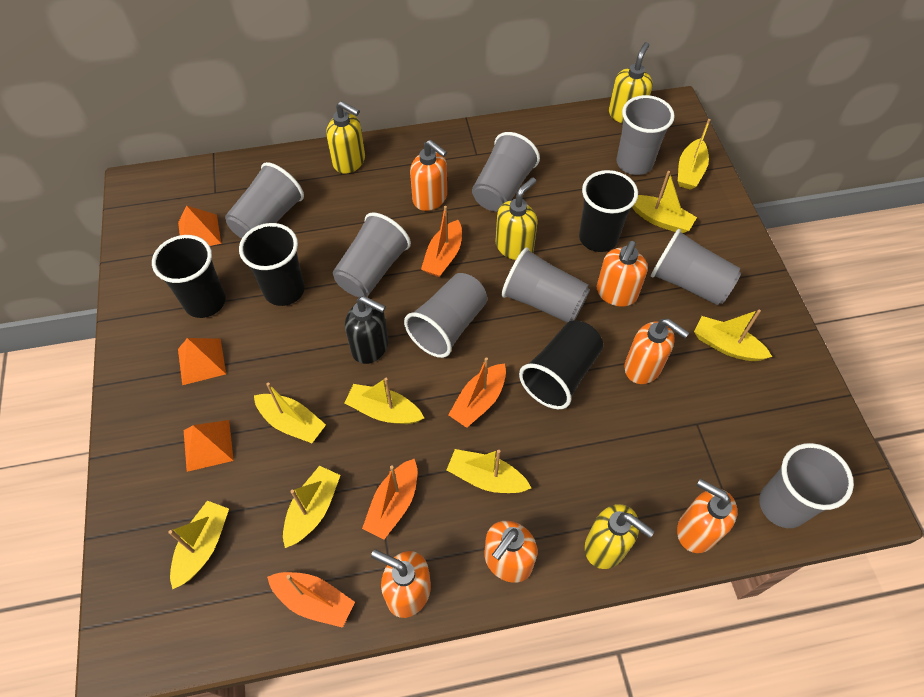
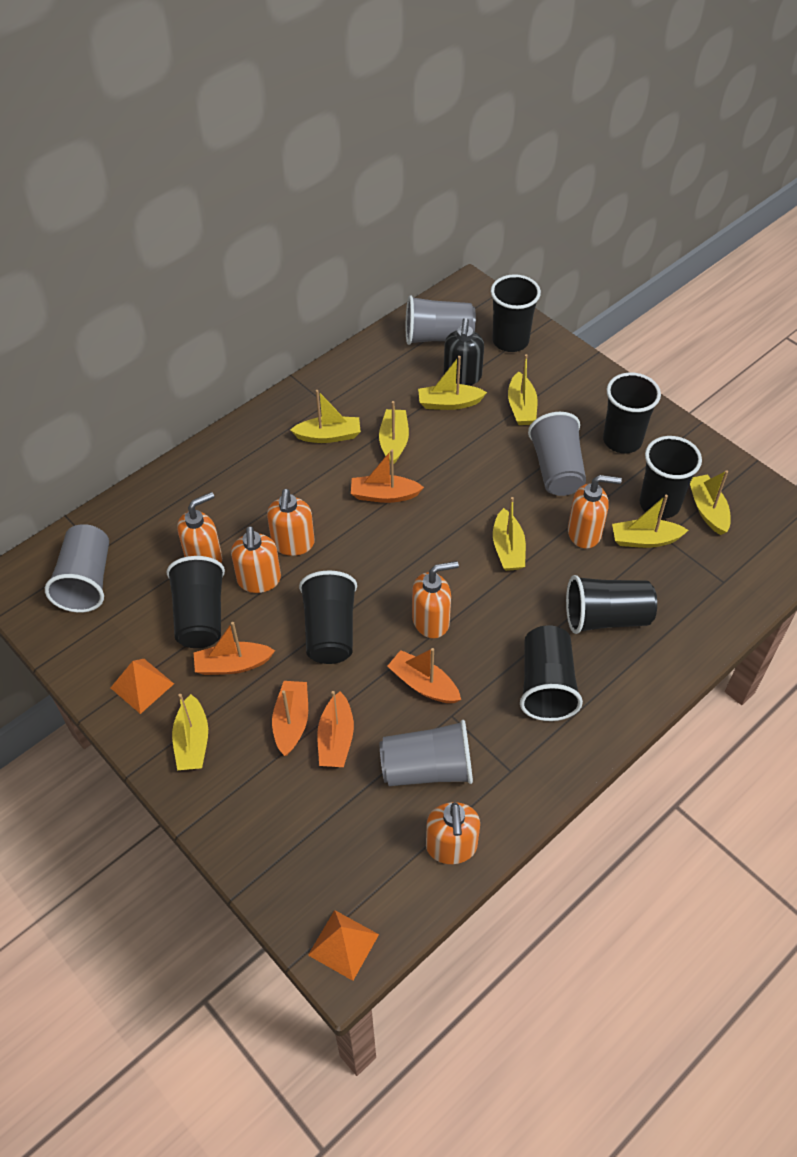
black cup: [152,235,226,318] [239,223,305,306] [519,320,603,409] [579,170,638,252] = 4 -> [167,556,225,648] [299,570,357,664] [491,274,541,352] [520,625,583,721] [566,575,657,634] [603,372,661,453] [639,436,702,519] = 7
grey cup: [225,162,304,239] [333,212,411,297] [404,273,487,358] [472,132,540,211] [502,247,590,323] [616,95,675,175] [651,229,741,305] [759,443,854,528] = 8 -> [45,524,109,613] [380,720,473,786] [406,295,476,345] [528,412,586,496] = 4
orange boat: [267,572,355,628] [362,459,417,539] [421,206,462,277] [448,357,506,428] = 4 -> [194,622,275,675] [272,681,308,756] [317,691,354,767] [351,450,424,503] [387,648,461,703] = 5
orange pyramid: [178,205,221,246] [178,338,226,385] [184,420,234,472] = 3 -> [111,659,174,714] [308,910,379,981] = 2
yellow soap dispenser: [326,101,365,174] [496,177,537,260] [585,504,655,569] [609,42,653,124] = 4 -> none = 0

